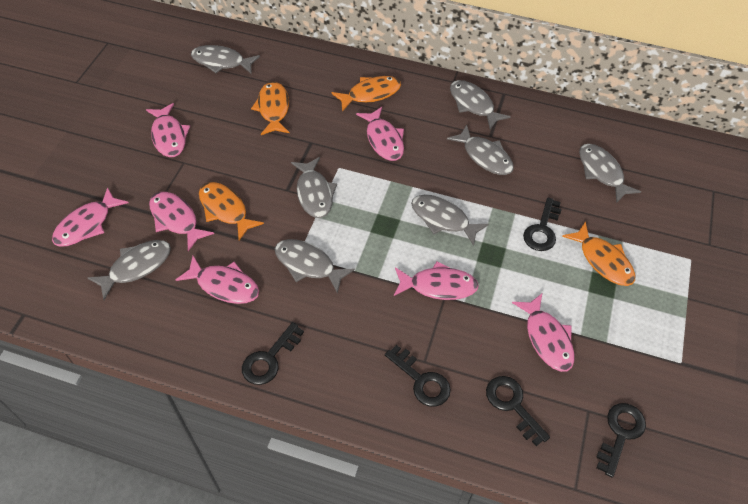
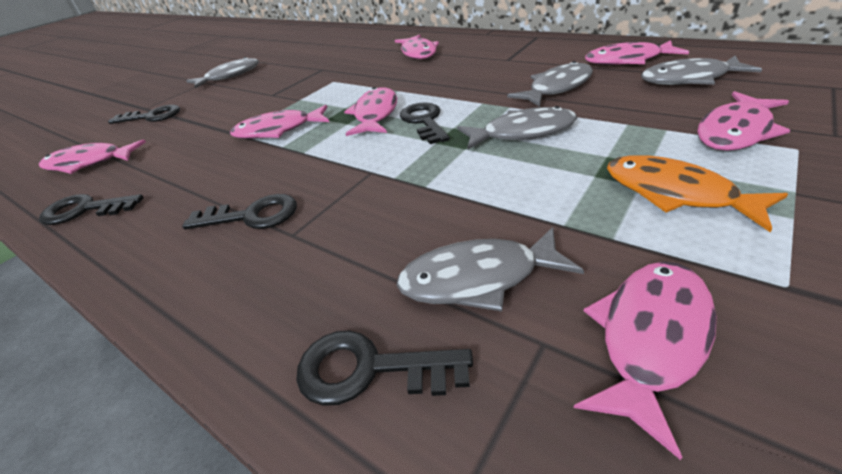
grey fish: [88,240,171,300] [191,45,260,73] [275,239,355,294] [291,157,337,218] [411,195,489,246] [447,125,514,175] [450,80,511,129] [579,144,641,203] = 8 -> [186,57,259,88] [396,227,584,312] [457,106,577,150] [507,61,593,107] [641,56,762,85] = 5
orange fish: [199,182,264,240] [251,81,290,135] [331,76,401,111] [562,221,635,286] = 4 -> [607,155,788,232] = 1

